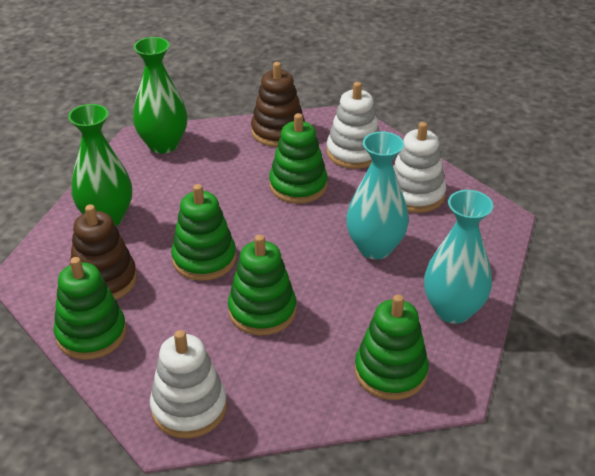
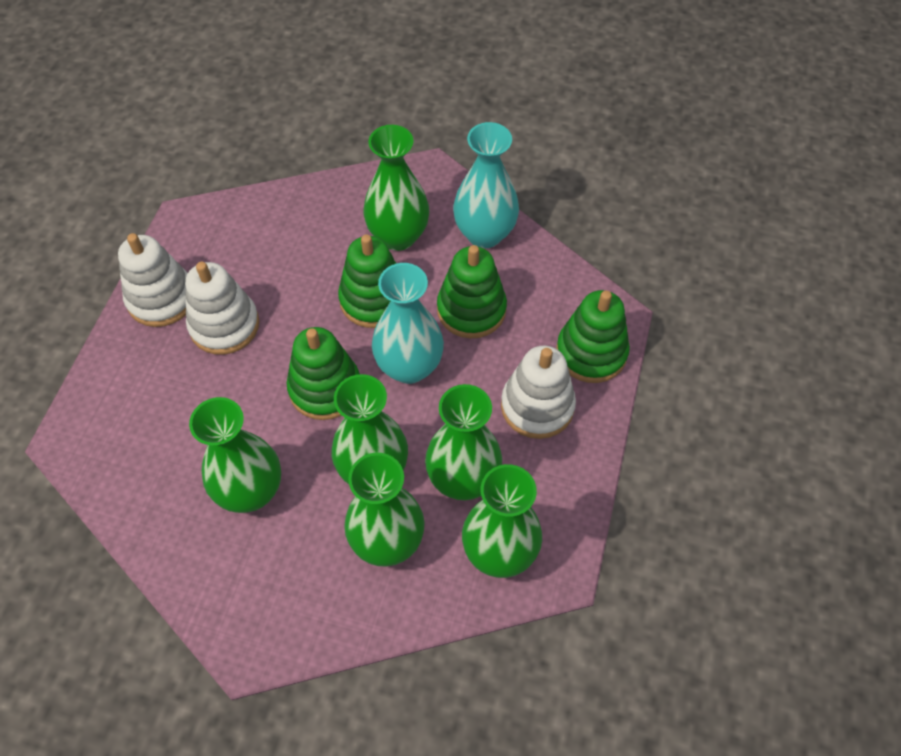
brown stacking toy: [70,204,137,300] [251,62,305,147] = 2 -> none = 0
green stacking toy: [54,257,126,360] [171,184,236,281] [228,235,296,335] [269,113,328,203] [355,294,429,400] = 5 -> [287,327,360,420] [338,234,397,328] [437,245,507,339] [556,290,630,383] = 4
green vase: [68,104,132,226] [133,37,187,154] = 2 -> [189,397,281,513] [332,374,408,484] [344,453,425,567] [363,125,429,251] [425,384,502,500] [462,464,542,578] = 6

